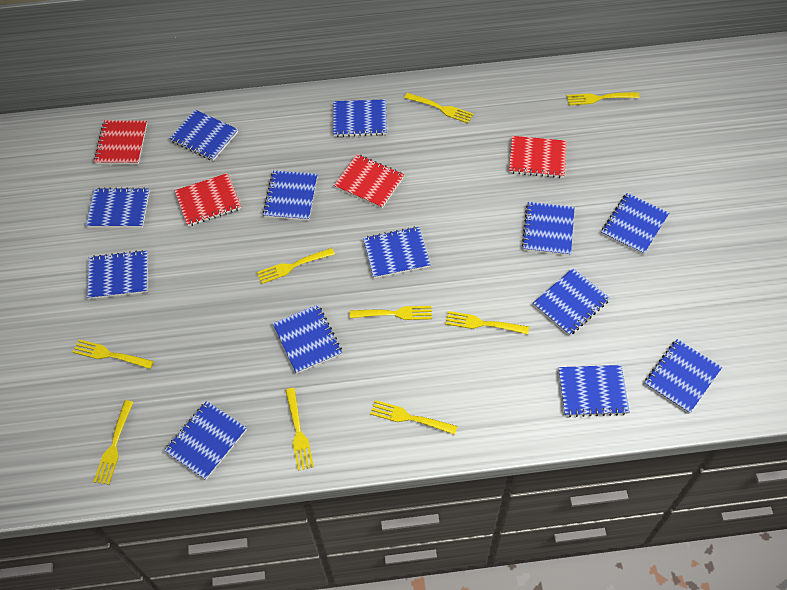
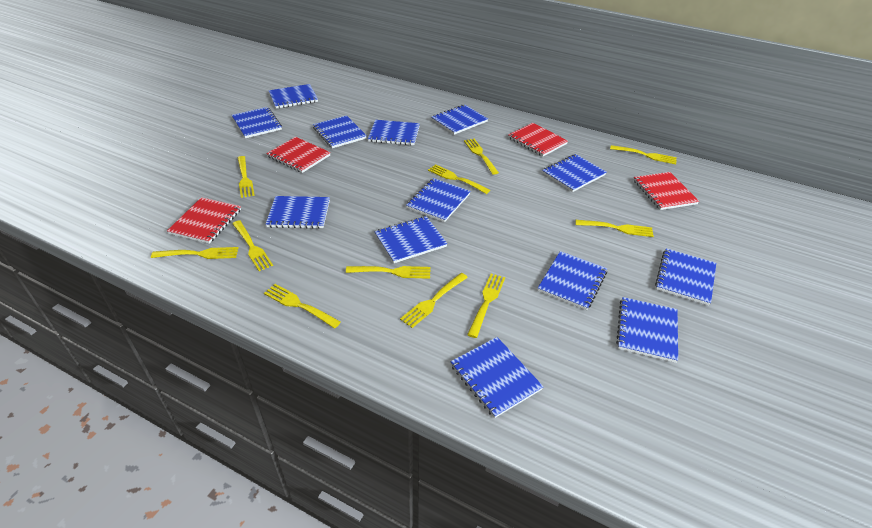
yellow fork: [73,339,154,369] [93,400,133,485] [257,248,335,284] [285,388,314,471] [350,306,432,320] [370,400,457,435] [404,93,473,123] [445,311,529,334] [567,92,639,105] = 9 -> [151,247,239,259] [232,220,273,271] [238,156,255,198] [264,284,341,328] [346,266,431,279] [400,273,468,328] [428,164,490,194] [464,139,499,175] [467,274,505,338] [575,220,654,237] [610,145,677,164] = 11

